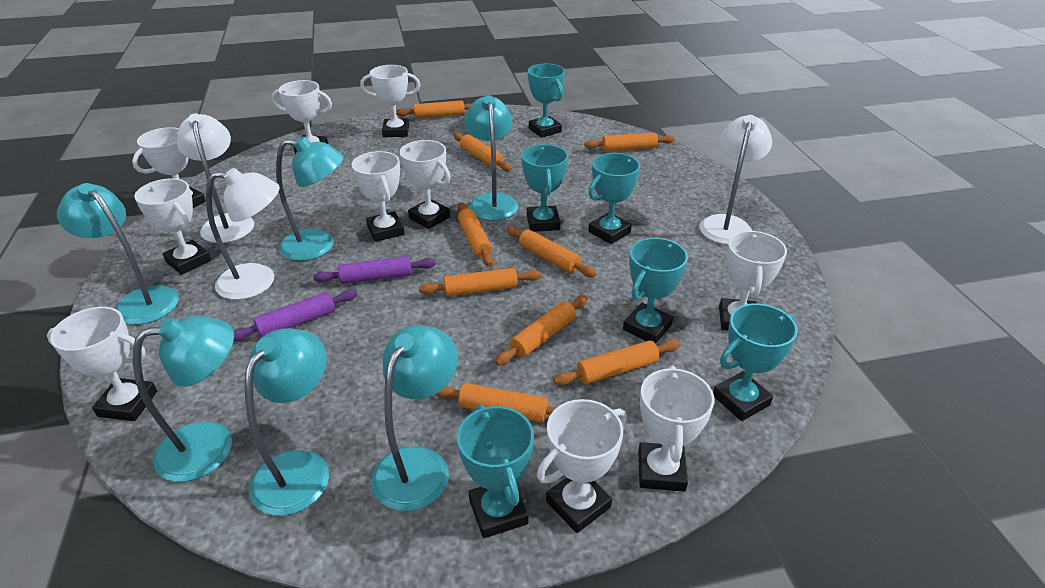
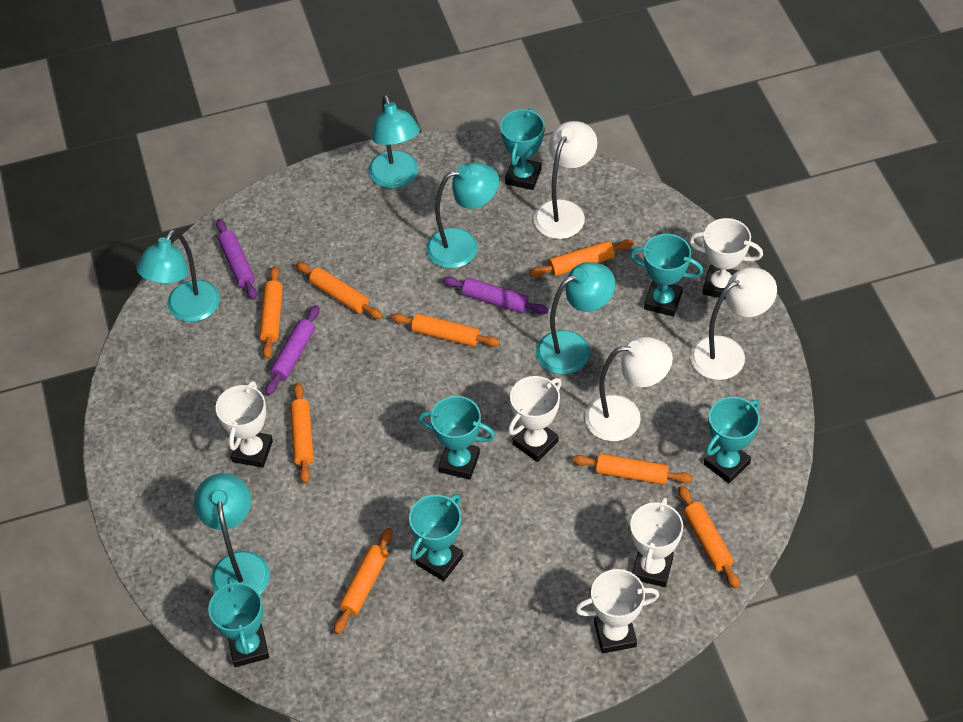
orange rolling pin: [396,100,472,119] [419,268,541,296] [435,383,556,422] [453,132,512,172] [458,202,493,267] [495,295,588,366] [506,226,597,278] [553,340,680,386] [584,133,675,151] = 9 -> [260,266,283,359] [290,383,314,484] [296,262,383,319] [334,528,393,634] [391,313,500,347] [529,239,634,277] [572,454,693,485] [679,486,739,589] = 8
purple rolling pin: [234,290,358,341] [313,256,436,284] = 2 -> [216,219,257,300] [266,305,319,395] [443,276,548,315] = 3
turquoise lamp: [57,183,179,325] [133,315,234,482] [245,328,329,516] [276,137,344,261] [371,325,458,511] [464,95,518,221] = 6 -> [136,229,220,322] [194,473,270,594] [368,95,420,188] [426,162,499,268] [536,262,615,375] = 5
white trophy: [47,307,157,421] [132,127,206,208] [134,178,211,275] [272,80,332,154] [351,151,405,242] [360,65,420,137] [400,140,451,229] [537,399,627,533] [638,366,714,492] [719,231,787,330] = 10 -> [216,381,273,468] [508,376,562,462] [575,569,659,653] [630,497,683,587] [689,218,763,299] = 5

